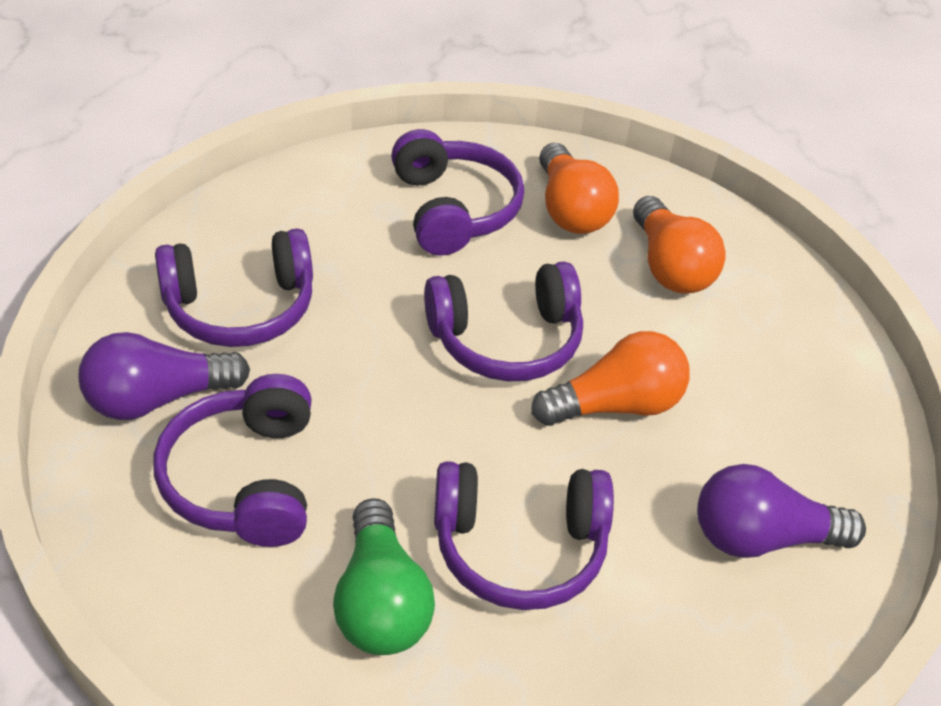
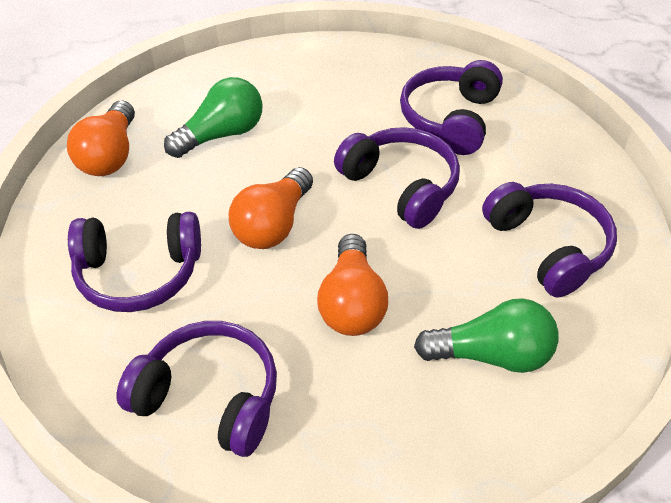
green light bulb: [333,498,435,655] = 1 -> [164,77,263,158] [414,298,559,373] = 2
purple light bulb: [78,332,250,420] [697,464,866,558] = 2 -> none = 0

